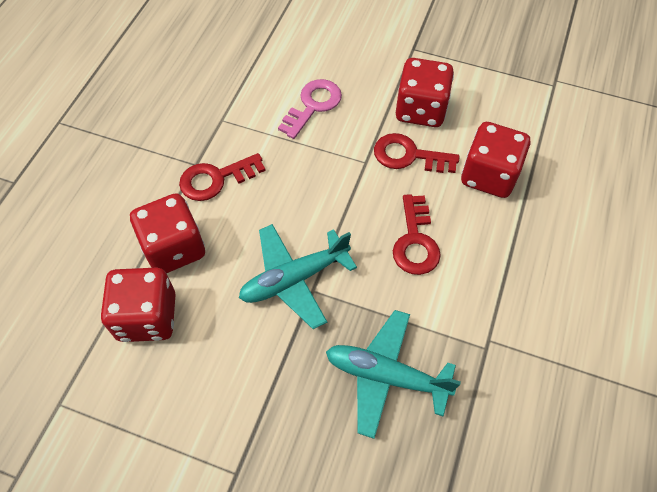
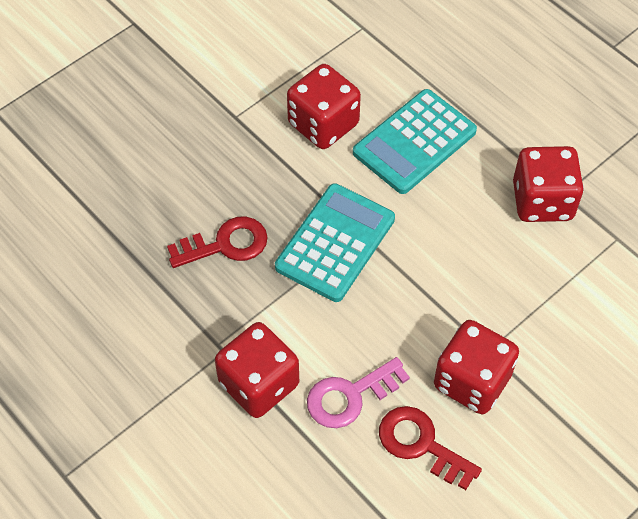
red key: [179,153,266,201] [374,133,460,173] [393,194,441,275] = 3 -> [167,216,268,268] [379,406,482,490] = 2
turquoise calculator: none = 0 -> [275,183,395,302] [353,89,477,194] = 2
turquoise plane: [239,224,357,329] [326,310,461,439] = 2 -> none = 0

